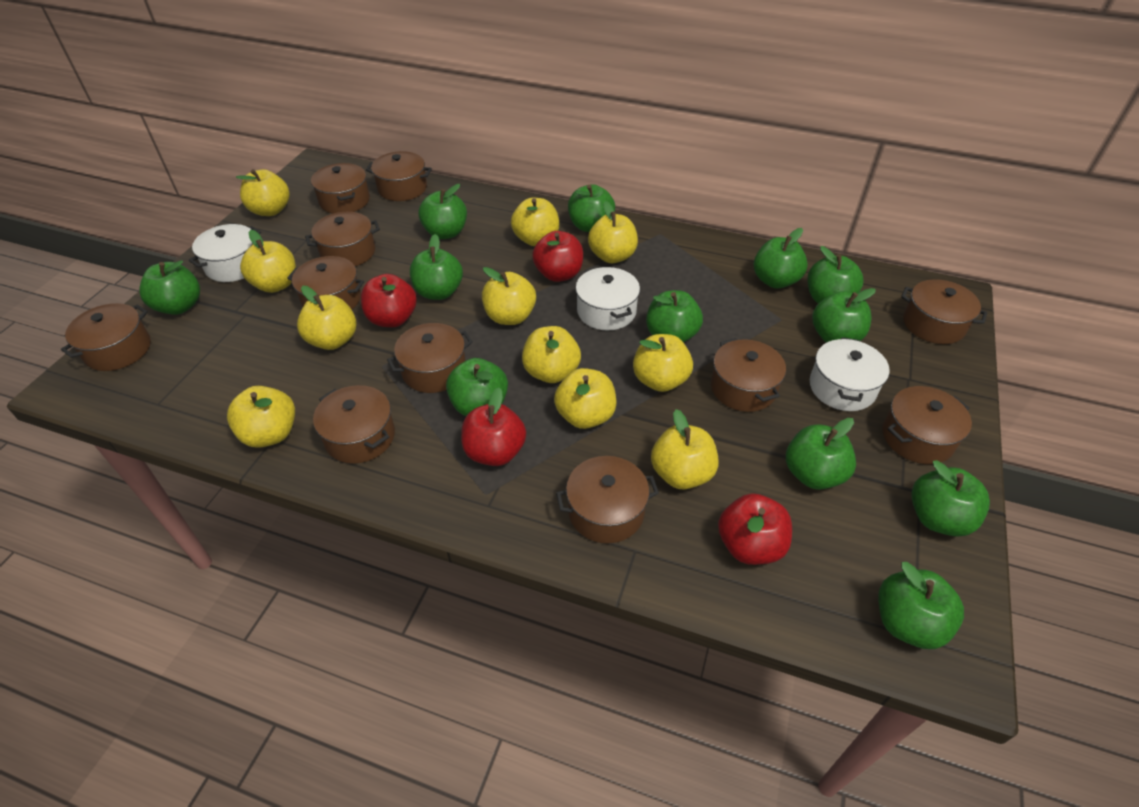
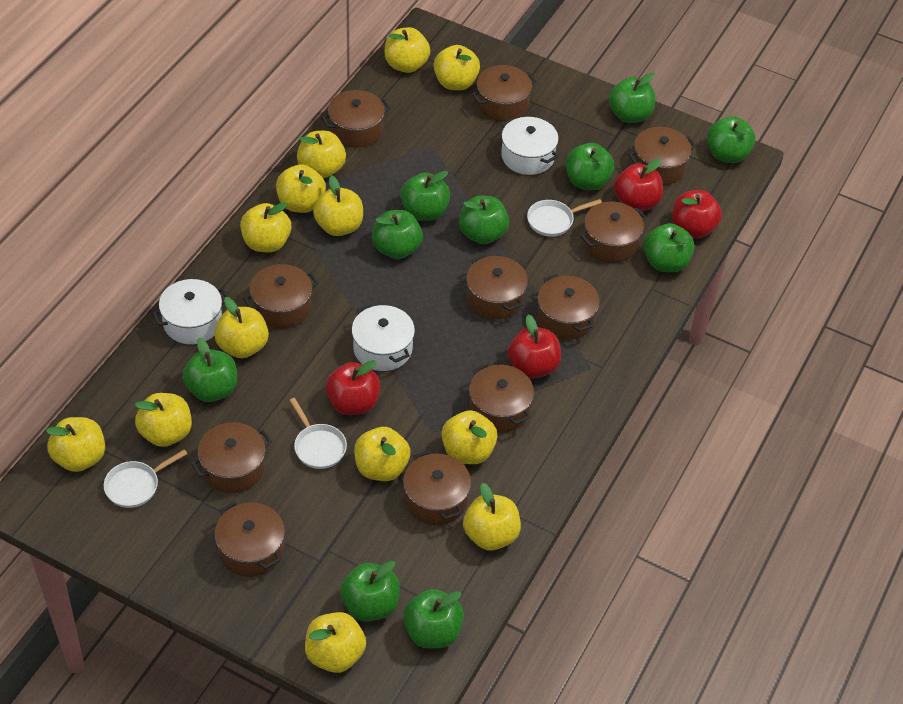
green apple: [139,260,200,315] [410,234,463,300] [418,184,467,239] [446,358,508,416] [568,184,615,232] [646,290,703,342] [754,228,808,289] [786,418,856,490] [808,246,863,304] [812,288,876,343] [878,562,964,649] [911,460,990,536] = 12 -> [182,337,237,402] [340,561,400,622] [372,210,423,259] [400,171,450,221] [403,589,464,648] [459,196,509,244] [566,143,614,190] [609,73,655,123] [643,223,694,272] [707,116,755,163] = 10
white pan: none = 0 -> [104,449,188,508] [289,398,347,469] [527,199,602,237] = 3
yellow apple: [227,386,295,448] [236,169,290,216] [240,230,296,293] [297,286,356,350] [482,267,536,325] [511,198,559,246] [522,326,581,383] [554,368,616,429] [588,201,638,263] [633,334,693,392] [651,409,719,489] = 11 -> [46,417,105,472] [135,393,192,447] [214,297,269,358] [240,202,291,252] [276,164,326,213] [297,131,346,178] [305,612,366,673] [313,175,363,236] [354,427,411,481] [384,27,430,73] [434,45,480,90] [442,410,498,464] [463,483,521,550] = 13

